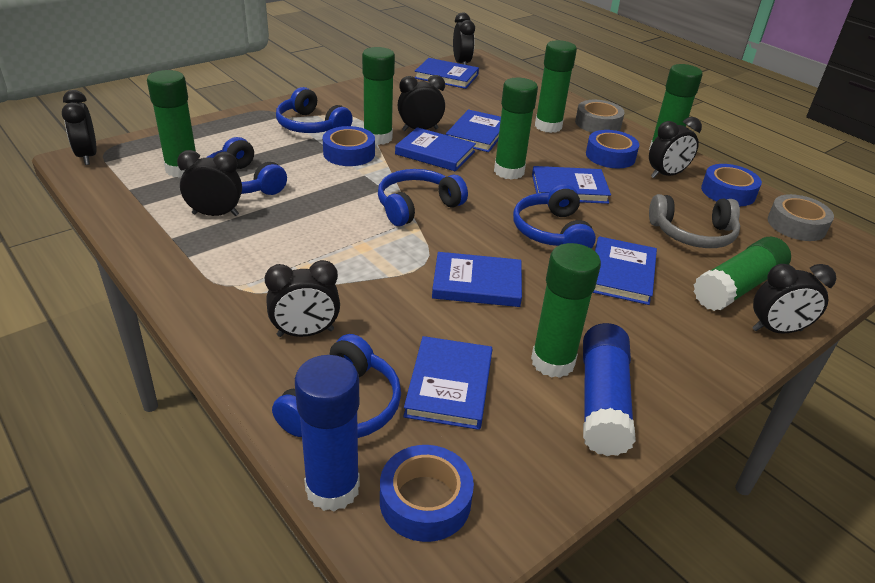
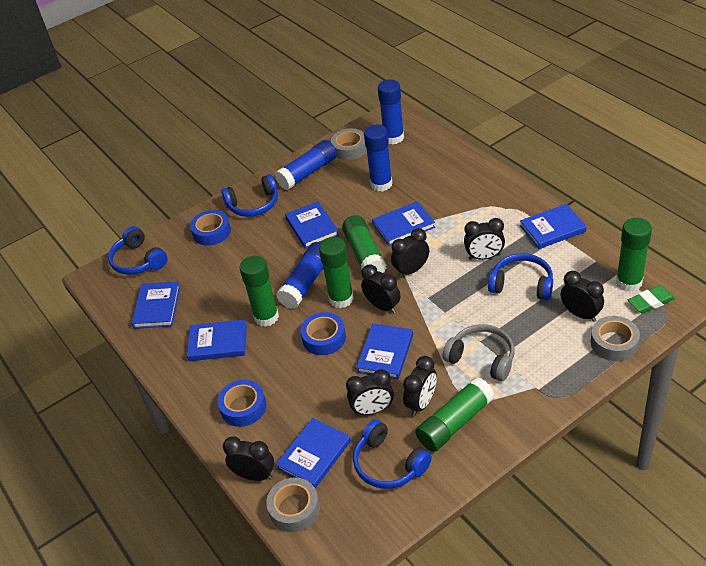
blue glue stick: [295,355,360,511] [583,323,636,456] = 2 -> [275,140,337,190] [276,242,324,309] [364,125,392,192] [378,80,404,145] = 4
blue headphones: [206,137,287,195] [272,334,401,438] [276,87,353,133] [378,169,468,226] [513,184,596,249] = 5 -> [108,227,167,275] [221,174,278,217] [353,419,432,489] [488,253,553,301] = 4
blue tape: [323,126,375,166] [380,445,474,542] [586,130,639,168] [701,164,762,206] = 4 -> [190,210,231,246] [217,379,266,427] [300,312,346,355] = 3
green eraser: none = 0 -> [628,285,675,314] = 1
green glue stick: [147,70,196,178] [362,47,395,145] [494,78,538,180] [531,243,601,378] [535,40,577,133] [649,64,703,150] [693,237,791,311] = 7 -> [240,256,279,327] [319,237,354,308] [342,215,386,273] [415,377,495,452] [616,218,652,292] = 5
grey tape: [575,100,625,133] [768,194,834,241] = 2 -> [266,477,320,532] [331,128,367,160] [591,316,640,361] = 3

